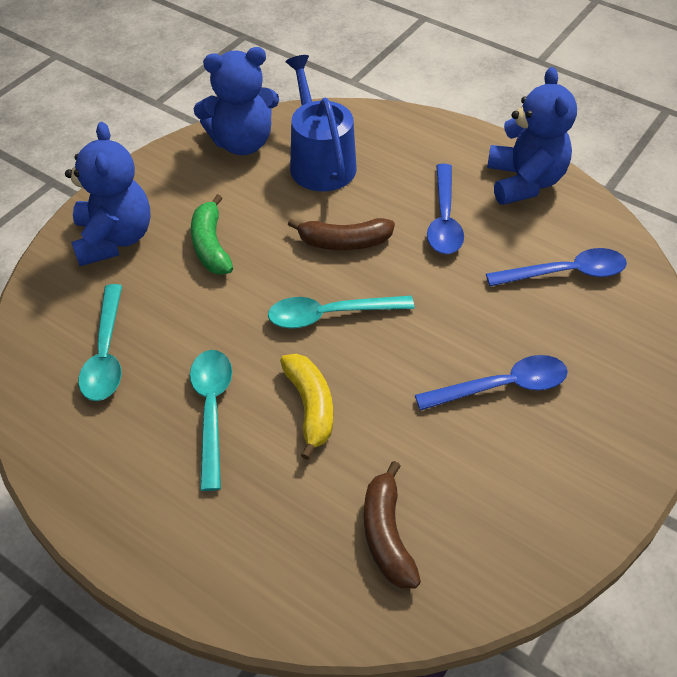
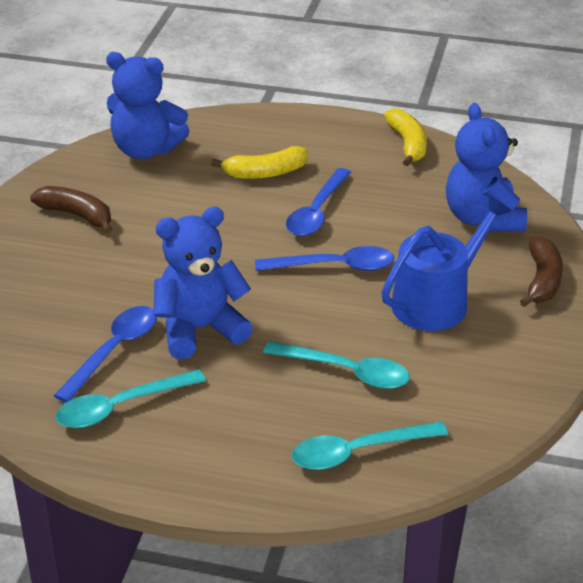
green banana: [191,194,233,275] = 1 -> none = 0
yellow banana: [280,354,333,460] = 1 -> [211,146,308,179] [384,108,427,166] = 2

